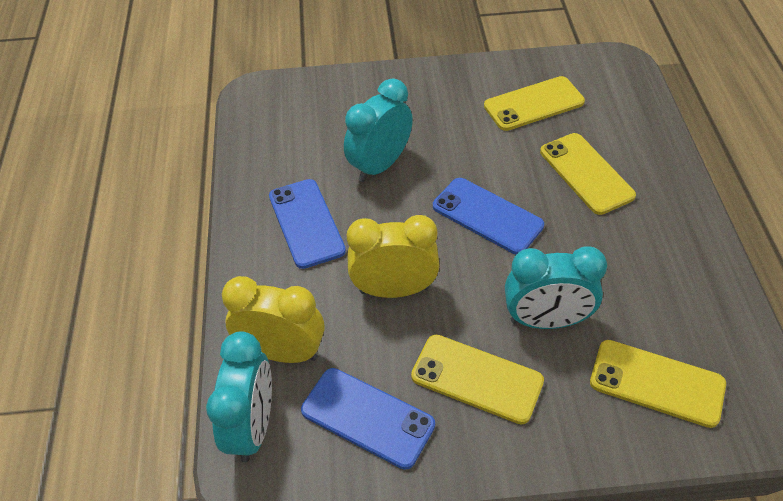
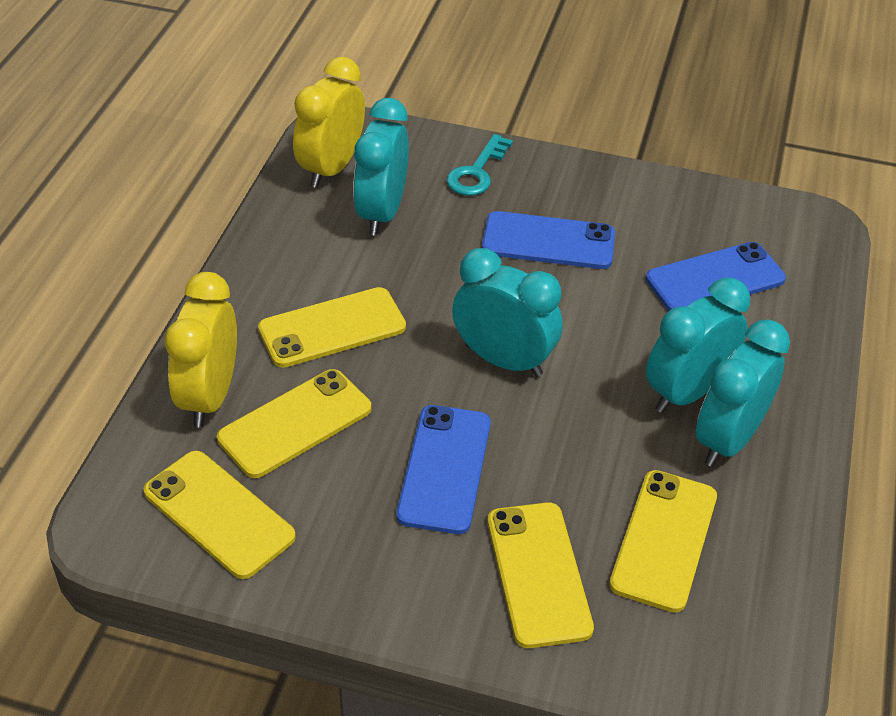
turquoise clock: [206,331,272,462] [344,78,413,182] [505,246,607,329] = 3 -> [353,98,409,236] [452,248,563,377] [646,278,750,413] [696,319,790,467] = 4
turquoise key: none = 0 -> [447,134,513,196] = 1
yellow phone: [411,335,544,424] [484,76,585,131] [540,133,636,215] [590,340,726,428] = 4 -> [144,451,296,579] [217,369,371,478] [258,287,406,368] [487,502,594,648] [609,470,717,613] = 5

